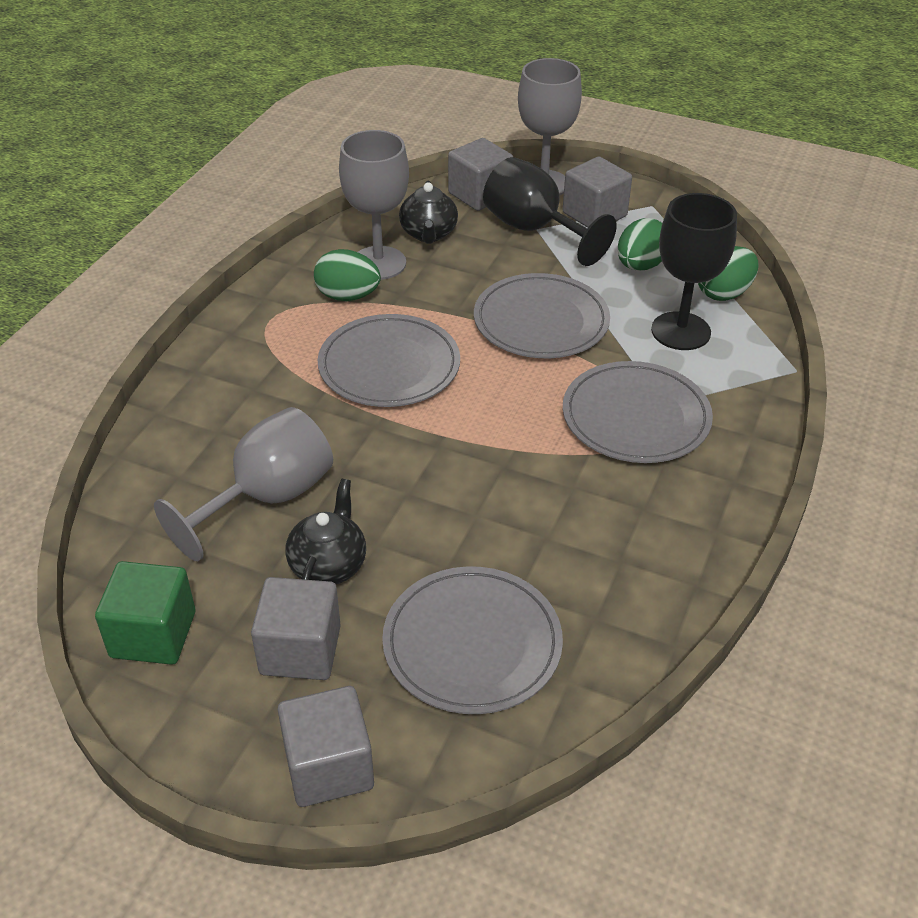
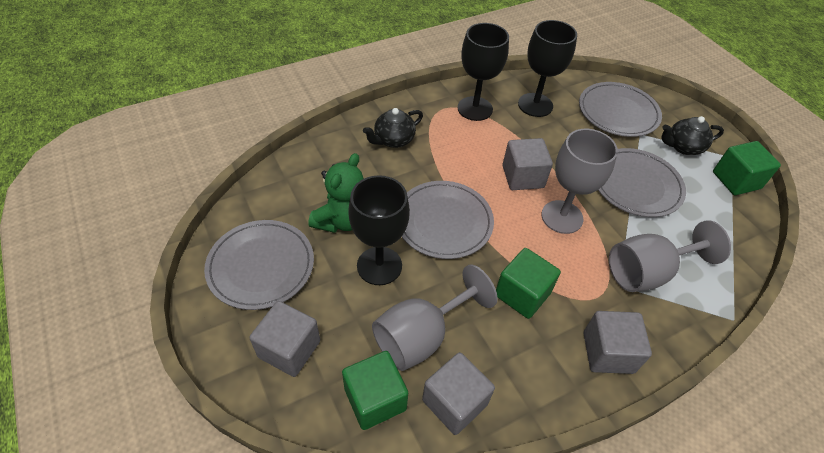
black goblet: [483,157,617,266] [651,193,737,350] = 2 -> [348,175,410,285] [458,23,509,121] [518,20,577,117] = 3
green cube: [95,561,195,665] = 1 -> [342,351,408,430] [496,248,561,319] [713,141,781,195] = 3
green egg: [314,249,381,301] [617,218,662,271] [698,246,758,301] = 3 -> none = 0
green teddy bear: none = 0 -> [309,153,364,233] = 1

